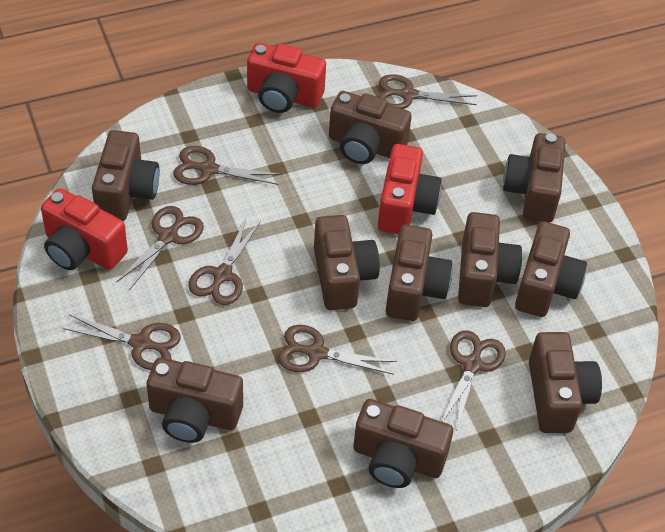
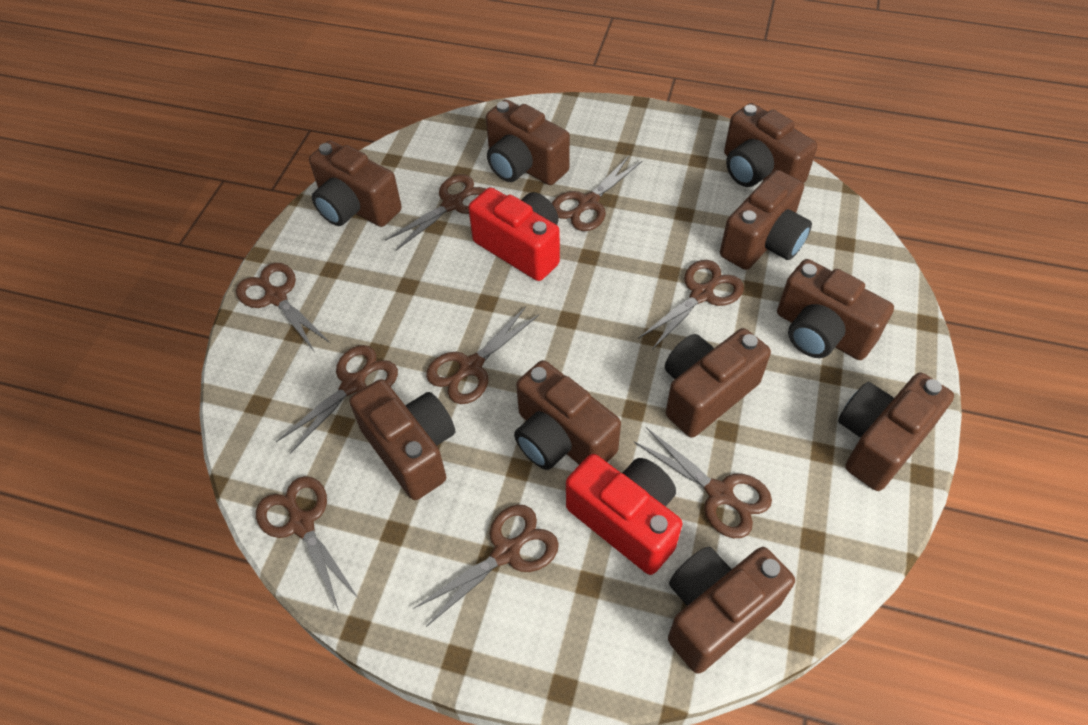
brown scissors: [63,315,181,370] [116,206,204,290] [173,146,281,185] [188,217,261,305] [278,325,397,375] [378,74,477,109] [442,330,506,429] = 7 -> [236,263,330,351] [256,476,359,611] [276,345,398,454] [385,174,486,250] [413,505,559,627] [426,306,539,404] [552,155,642,231] [633,427,772,538] [638,260,744,350] = 9
red camera: [41,188,128,270] [247,43,326,113] [378,144,442,234] = 3 -> [468,187,560,281] [566,454,682,575] = 2

